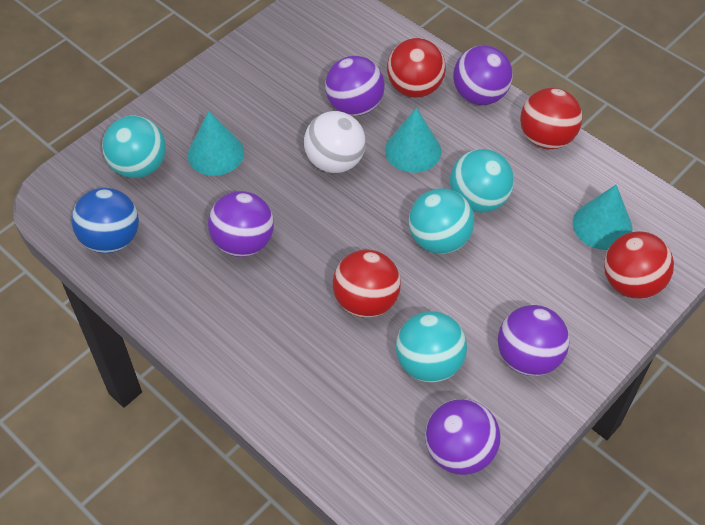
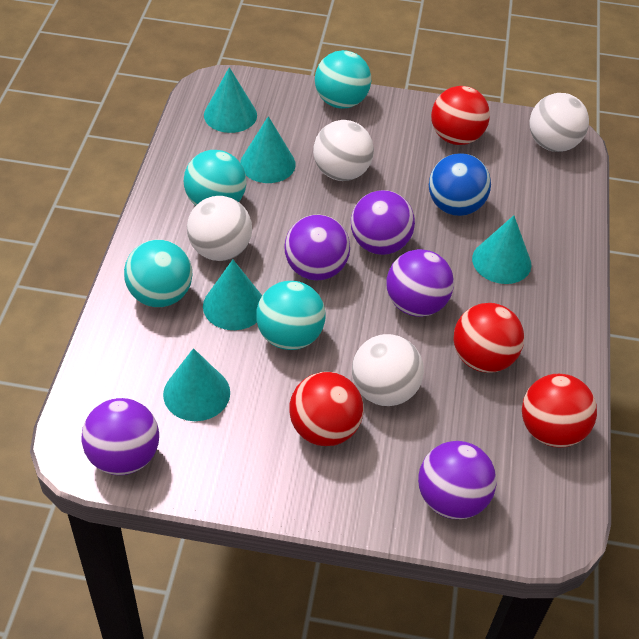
turquoise cone: [188,111,244,176] [385,108,441,173] [573,185,633,250] = 3 -> [163,348,230,421] [203,260,262,330] [204,67,257,133] [240,116,296,183] [472,215,531,284] = 5
white ball: [304,111,366,173] = 1 -> [187,196,252,261] [313,120,374,181] [352,334,424,406] [529,93,589,152] = 4

